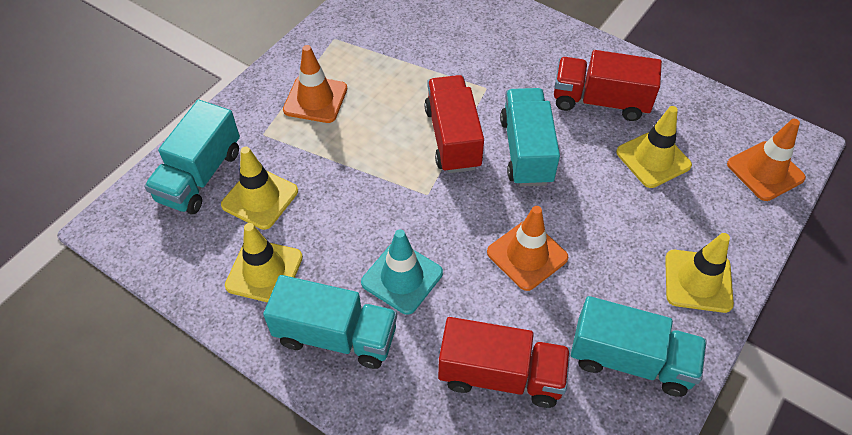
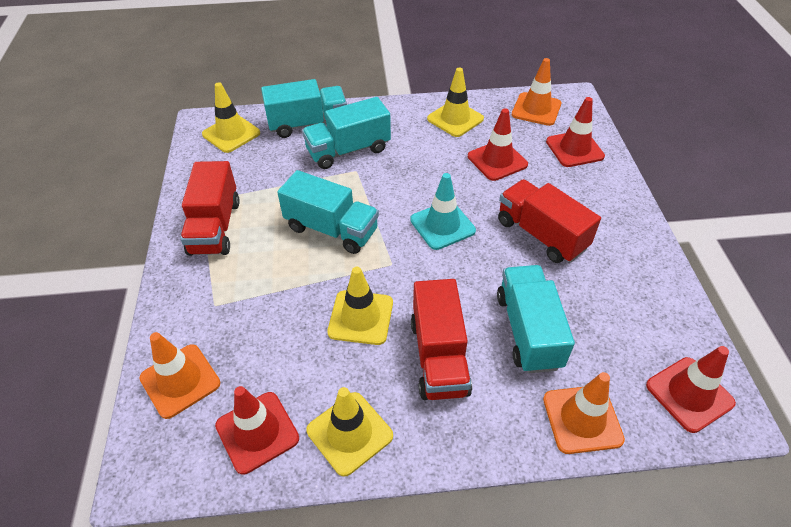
red traffic cone: none = 0 -> [215,386,299,475] [468,108,528,181] [546,97,605,167] [646,346,736,433] = 4

